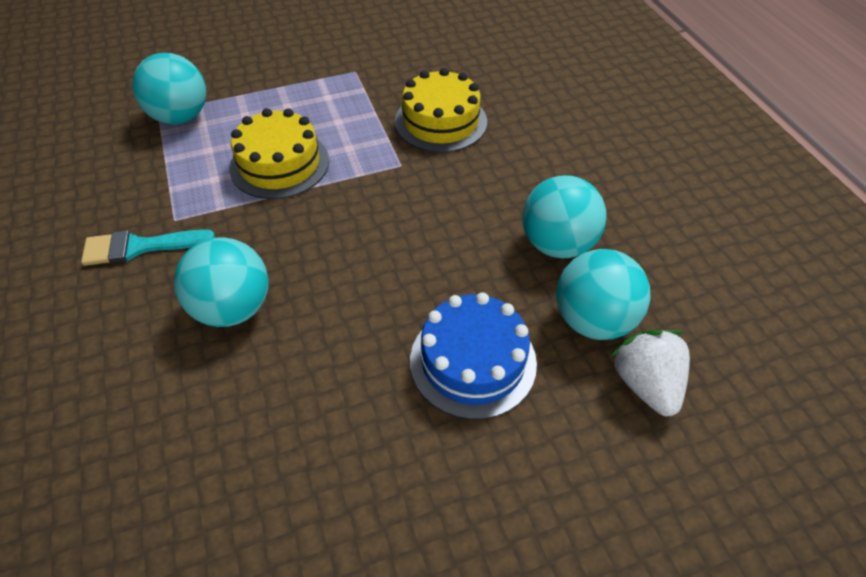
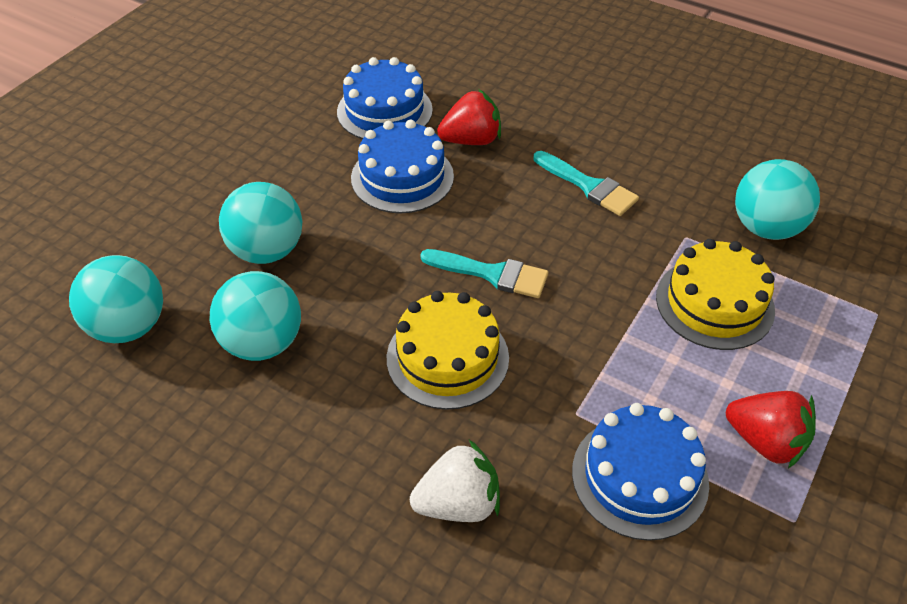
blue cake: [410,292,537,420] = 1 -> [337,57,433,139] [351,120,454,213] [572,403,709,541] = 3
red strawberry: none = 0 -> [437,89,501,145] [726,391,816,468] = 2
turquoise brush: [81,229,215,266] = 1 -> [421,249,548,298] [534,151,639,216] = 2

